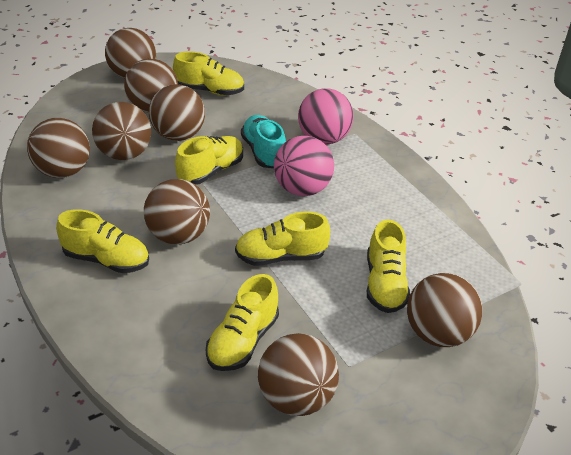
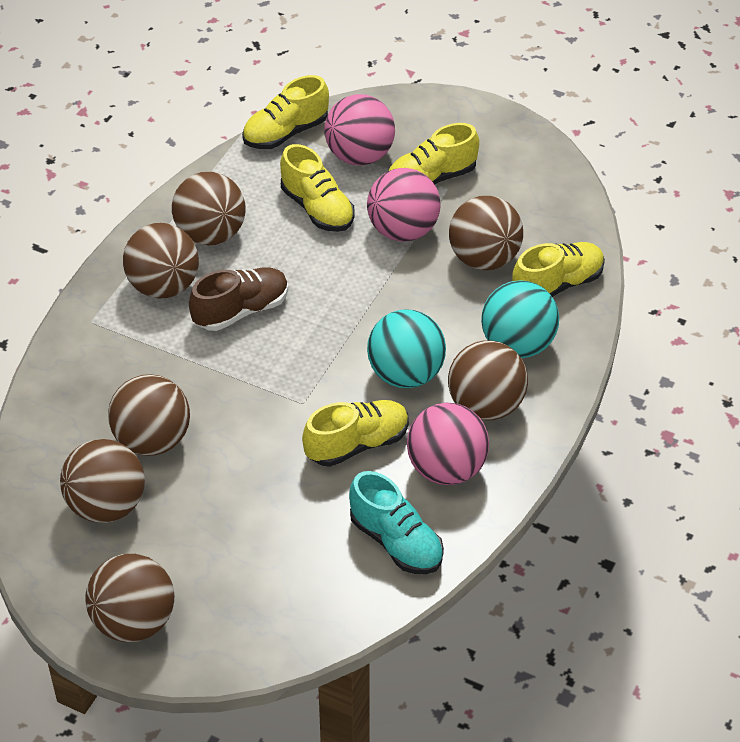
brown ball: [27,118,90,178] [92,102,151,160] [105,28,156,78] [124,59,178,113] [144,179,210,245] [149,84,205,141] [258,333,339,416] [407,273,482,347] = 8 -> [60,439,145,523] [85,554,174,642] [108,374,190,456] [123,223,199,299] [172,172,246,245] [448,340,528,420] [449,196,523,270] = 7
brown shoe: none = 0 -> [189,267,289,331] = 1
pink ball: [274,136,334,196] [298,88,354,145] = 2 -> [324,94,395,165] [367,168,441,242] [407,403,489,485] = 3
turquoise ball: none = 0 -> [367,309,446,388] [481,280,559,358] = 2
yellow shoe: [56,209,149,273] [173,51,244,96] [175,136,243,185] [206,274,279,371] [235,212,330,266] [367,219,410,313] = 6 -> [242,75,329,149] [280,144,355,232] [302,400,409,467] [389,123,479,185] [512,242,605,297] = 5

